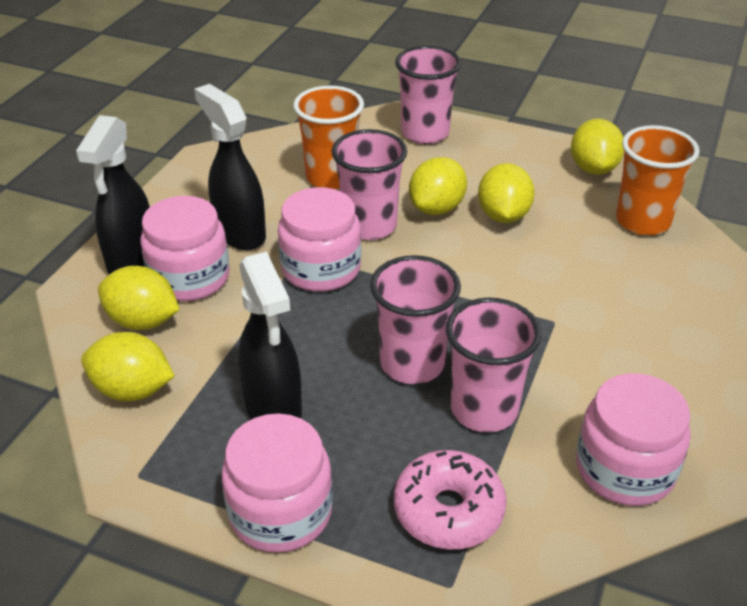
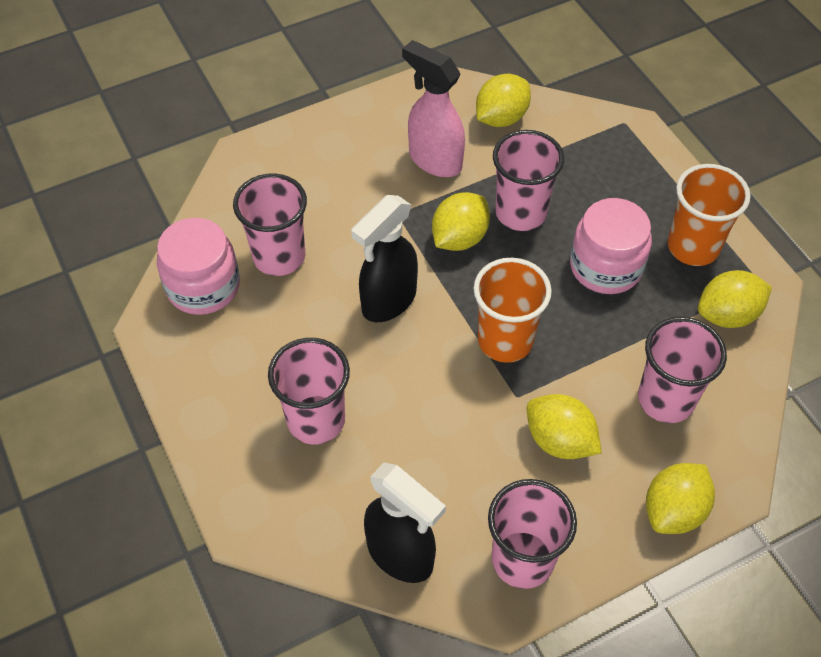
black spray bottle: [76,115,150,274] [194,84,266,250] [238,252,302,419] = 3 -> [351,195,418,322] [364,463,446,583] = 2
pink cup: [331,129,407,240] [370,255,461,384] [395,46,461,144] [446,298,542,432] = 4 -> [233,173,307,276] [268,338,350,444] [488,479,577,589] [493,130,564,231] [638,317,727,423] = 5
pink donut: [394,450,507,549] = 1 -> none = 0
pink jar: [140,196,229,301] [222,413,333,553] [278,187,361,292] [576,373,691,506] = 4 -> [157,218,240,315] [570,198,652,294] = 2
pink spray bottle: none = 0 -> [402,40,465,177] = 1

